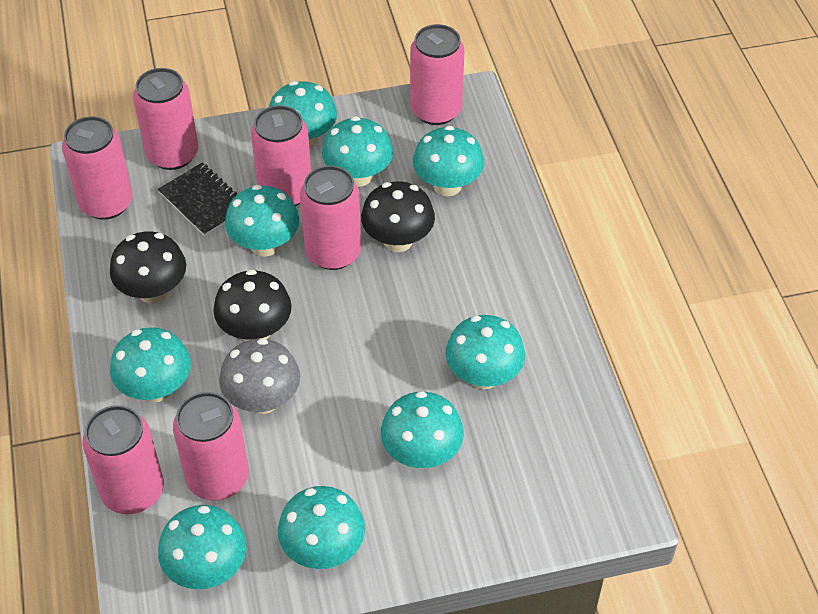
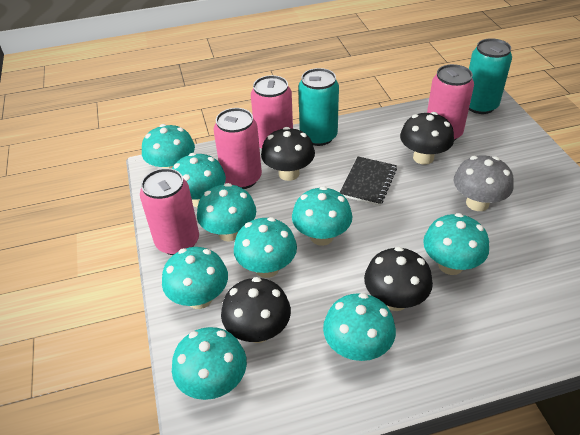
black mushroom: [110,231,186,304] [213,269,292,341] [361,181,435,252] = 3 -> [221,277,291,343] [261,127,315,181] [364,247,433,311] [400,112,454,165] = 4
pink can: [62,116,133,220] [82,405,164,514] [133,68,198,170] [173,392,249,501] [251,105,311,206] [300,166,361,270] [410,24,464,125] = 7 -> [140,168,199,255] [214,108,262,189] [251,75,293,149] [427,64,474,141] = 4
turquoise can: none = 0 -> [298,68,339,146] [469,38,512,114] = 2

